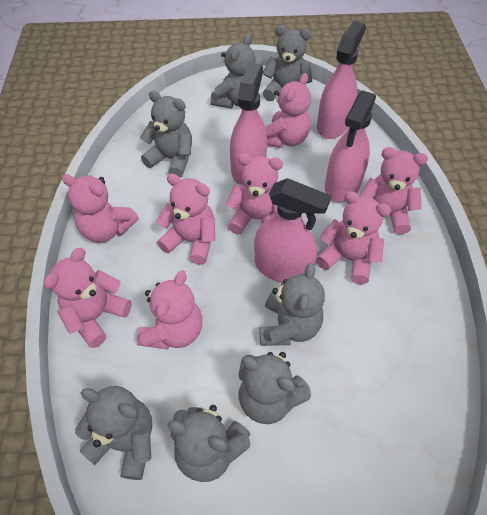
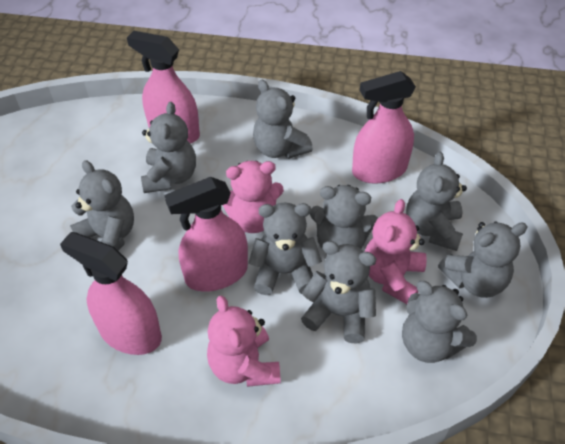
grey teddy bear: [75,386,152,480] [140,90,192,178] [168,405,251,482] [210,34,255,109] [238,352,311,424] [260,263,325,346] [263,25,312,101] = 7 -> [70,160,134,251] [141,102,196,193] [248,203,322,295] [253,80,313,159] [301,241,376,343] [310,185,378,255] [402,281,477,363] [406,152,467,251] [438,222,528,298] = 9
pink teddy bear: [44,248,132,348] [62,174,139,243] [137,270,202,350] [156,174,215,265] [226,153,283,234] [266,73,311,148] [316,191,391,284] [359,147,428,234] = 8 -> [207,295,281,387] [223,161,284,233] [365,199,427,304] = 3

